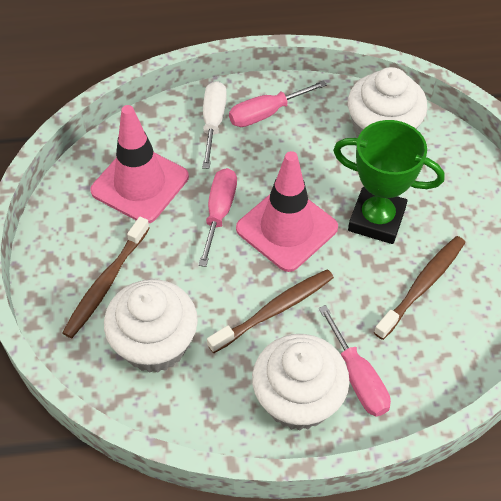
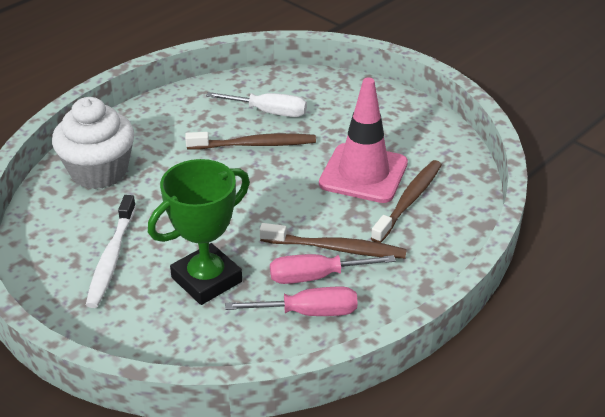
pink screwdriver: [198,168,237,267] [229,80,327,127] [319,305,391,417] = 3 -> [225,287,358,316] [270,254,396,284] = 2
pink traffic cone: [90,105,189,223] [236,151,338,272] = 2 -> [319,78,408,203] = 1
white cupcake: [104,279,198,373] [252,334,350,431] [348,67,428,138] = 3 -> [52,97,134,189] = 1
white toothbrush: none = 0 -> [86,195,136,308] = 1

